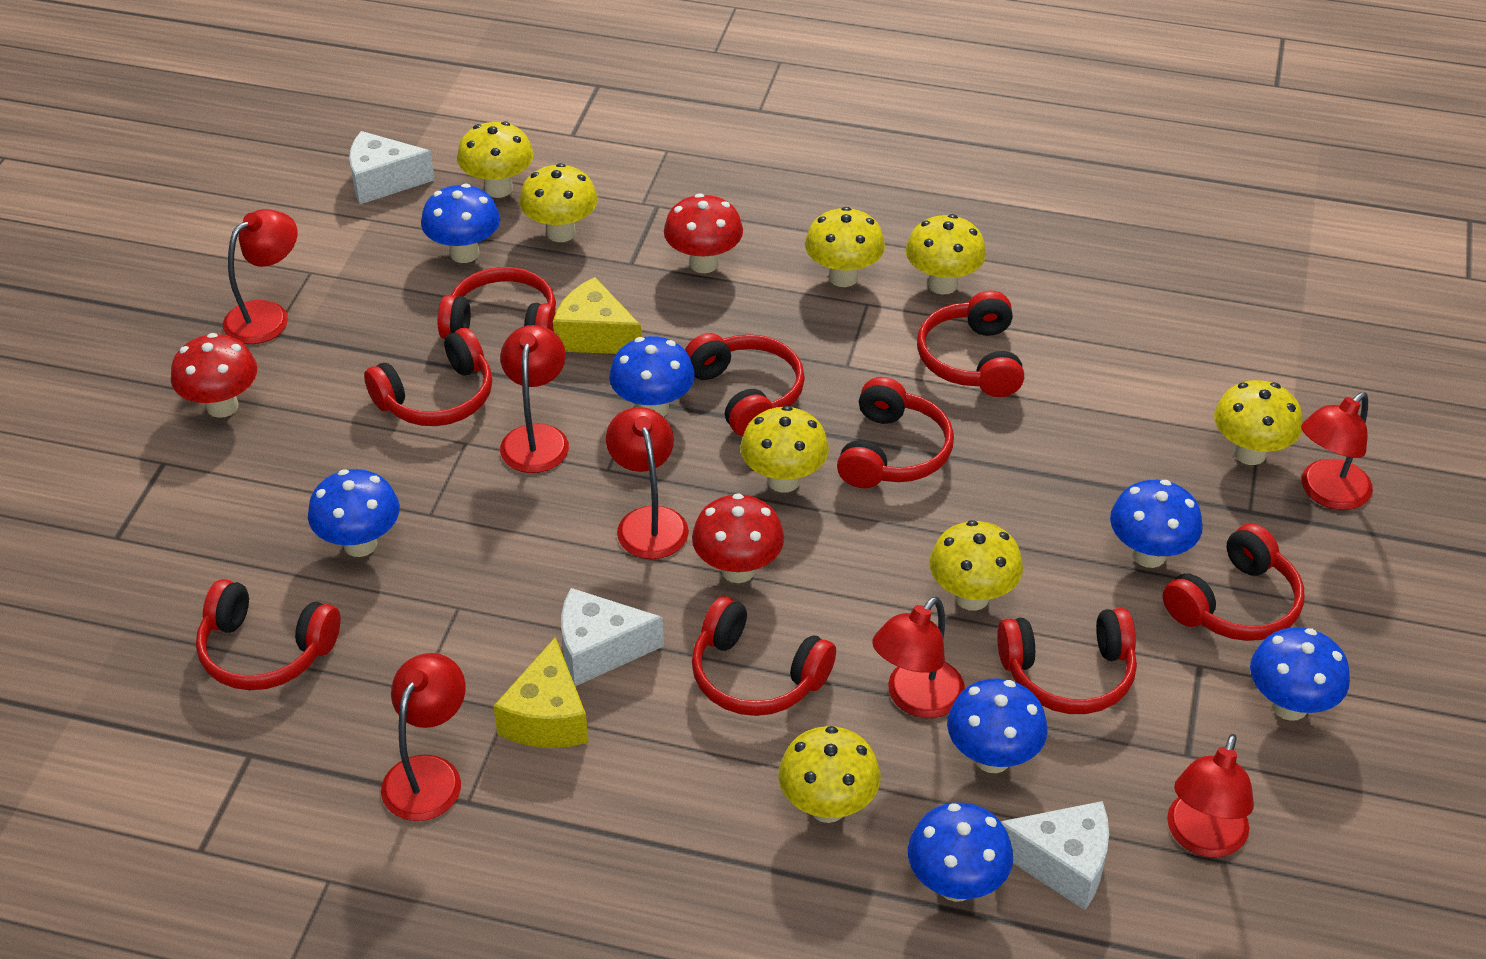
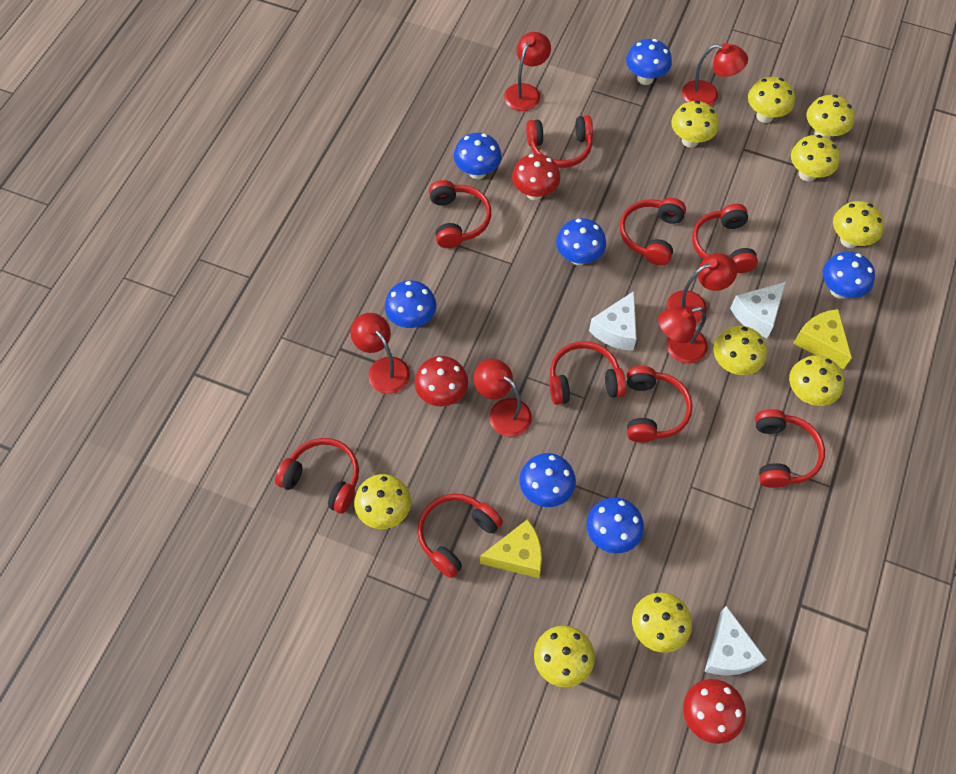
red lamp: [223,209,297,344] [381,653,465,821] [500,325,569,473] [606,407,689,559] [872,596,965,718] [1167,734,1254,858] [1301,392,1373,510] = 7 -> [350,313,410,394] [474,359,532,437] [504,32,551,111] [658,306,708,363] [666,253,737,324] [682,43,748,106] = 6
yellow mushroom: [457,121,534,198] [519,163,598,242] [740,406,829,493] [778,726,880,823] [805,207,885,287] [906,214,986,294] [929,520,1023,611] [1214,380,1303,465] = 8 -> [354,474,411,529] [534,626,595,687] [632,592,692,653] [671,101,719,147] [713,326,767,375] [748,77,795,123] [789,355,844,406] [791,135,840,182] [806,95,854,139] [833,201,884,248] = 10

